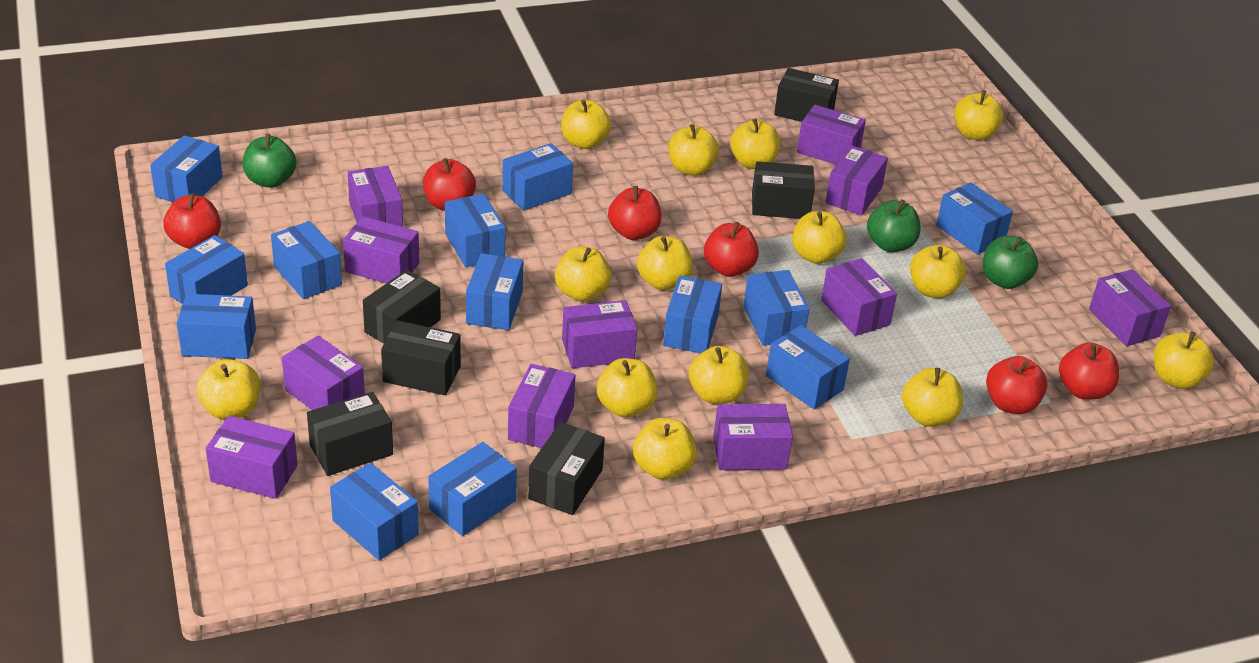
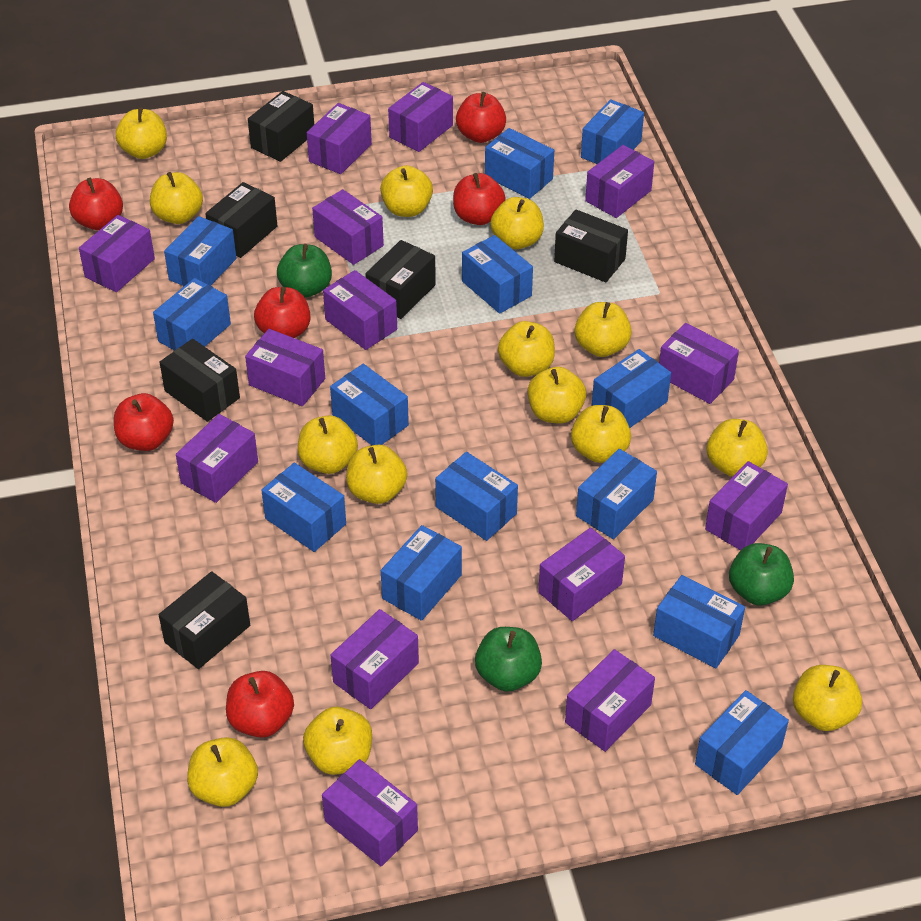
purple box: [206,416,298,499] [282,336,365,410] [343,216,419,283] [348,166,403,227] [508,364,575,448] [562,300,637,368] [713,404,793,470] [797,105,866,165] [821,258,897,336] [825,146,888,215] [1089,269,1171,346] = 11 -> [79,215,155,292] [176,414,258,503] [245,329,325,406] [307,103,372,174] [312,189,384,265] [322,759,418,867] [323,270,397,350] [331,609,419,709] [388,82,453,152] [538,528,625,621] [565,649,655,752] [585,145,654,218] [659,323,739,404] [705,461,788,551] = 14

